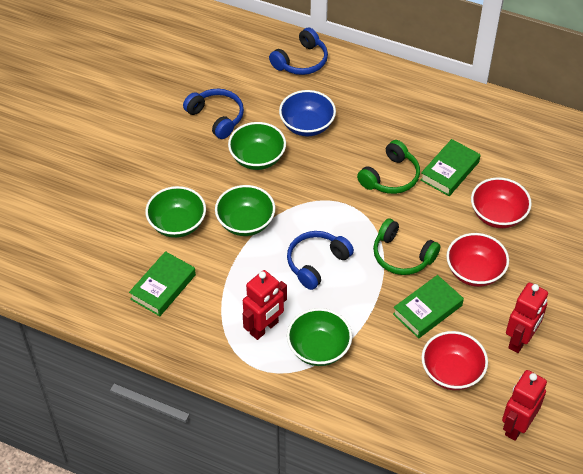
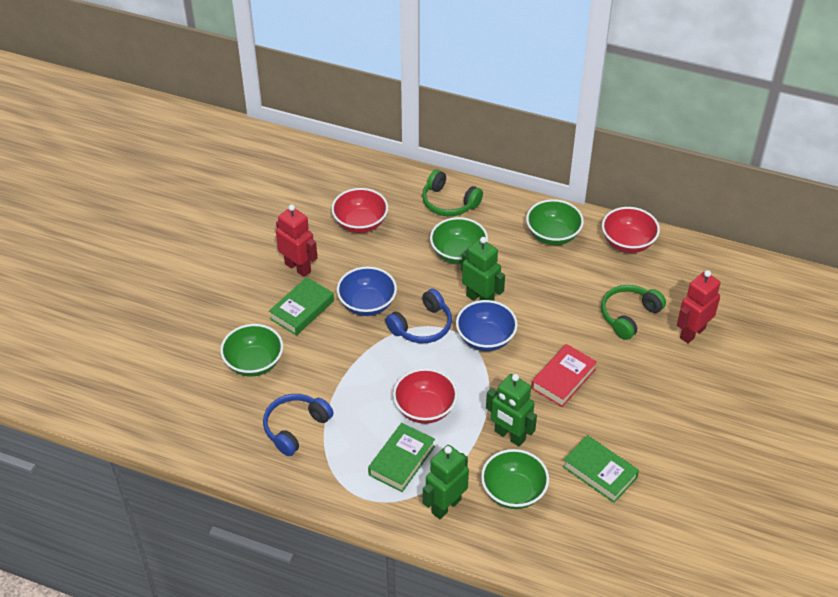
blue bowl: [279,90,336,136] = 1 -> [337,266,397,316] [456,300,518,351] = 2
blue headphones: [183,89,244,139] [269,28,328,75] [287,231,354,290] = 3 -> [263,394,333,456] [385,289,452,343] = 2
green robot: none = 0 -> [423,445,469,519] [461,237,505,301] [486,374,537,447] = 3
red book: none = 0 -> [531,344,597,407] = 1
red robot: [243,270,287,340] [502,370,547,441] [506,283,548,353] = 3 -> [276,204,317,277] [677,270,721,343] = 2

